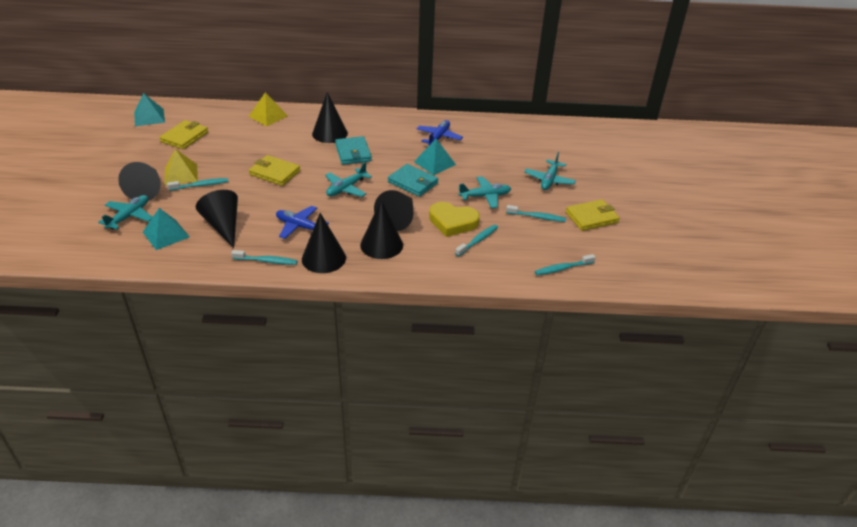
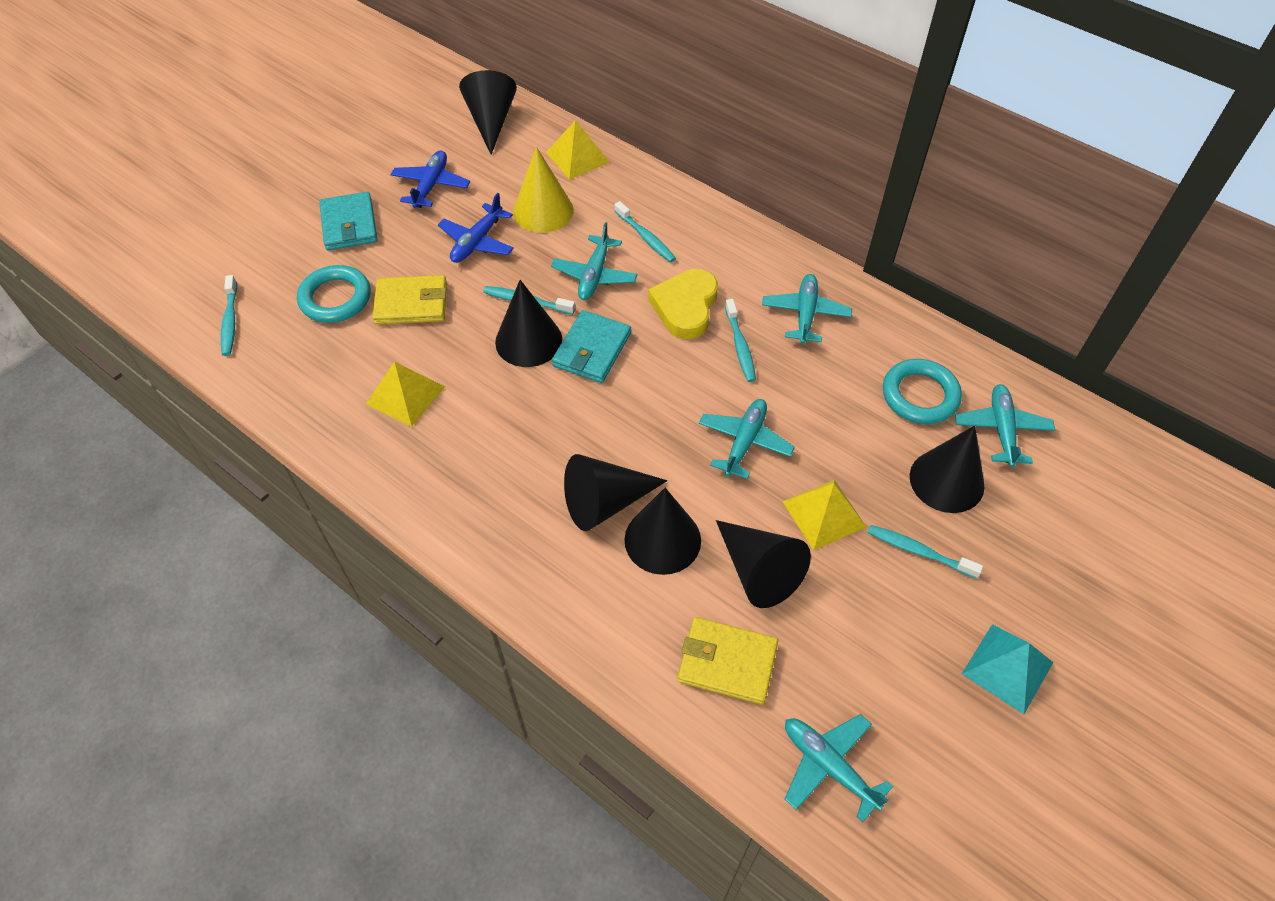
turquoise plane: [98,195,152,230] [325,162,372,197] [458,176,511,208] [525,152,576,190] = 4 -> [551,222,637,300] [699,399,795,479] [762,274,852,344] [785,714,893,822] [955,384,1055,467] = 5
turquoise pyramid: [134,93,165,126] [143,208,190,250] [414,139,456,175] = 3 -> [962,624,1054,714] = 1
turquoise ring: none = 0 -> [297,265,370,323] [883,359,962,424] = 2
yellow cone: none = 0 -> [513,147,574,233] = 1
yellow pyramid: [164,149,198,185] [248,92,288,126] = 2 -> [366,361,445,427] [546,120,610,180] [782,480,866,550] = 3
yellow wallet: [159,120,208,149] [249,155,300,186] [566,199,620,231] = 3 -> [372,275,447,325] [678,617,778,705] = 2

